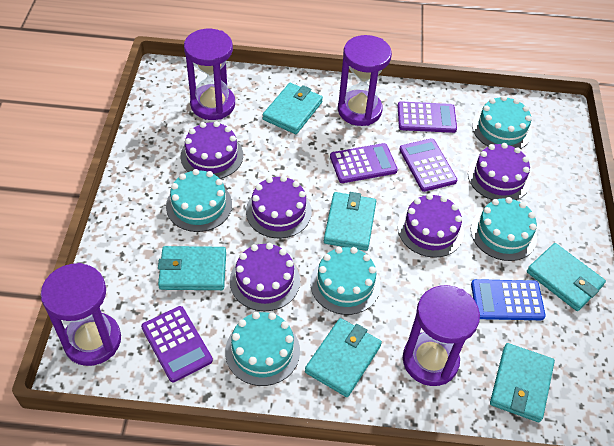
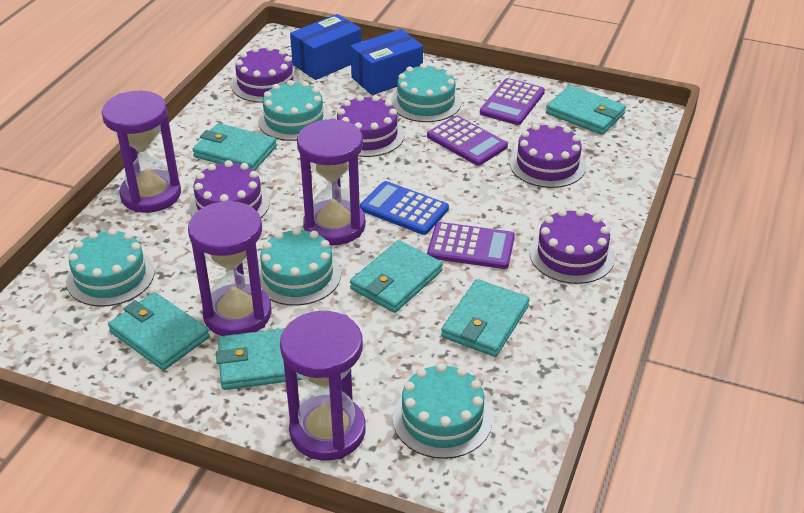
blue box: none = 0 -> [290,14,362,80] [350,29,423,95] = 2
purple calculator: [141,306,213,382] [330,143,398,183] [398,101,457,133] [399,138,457,192] = 4 -> [427,115,508,166] [427,222,515,269] [480,78,545,125] = 3

